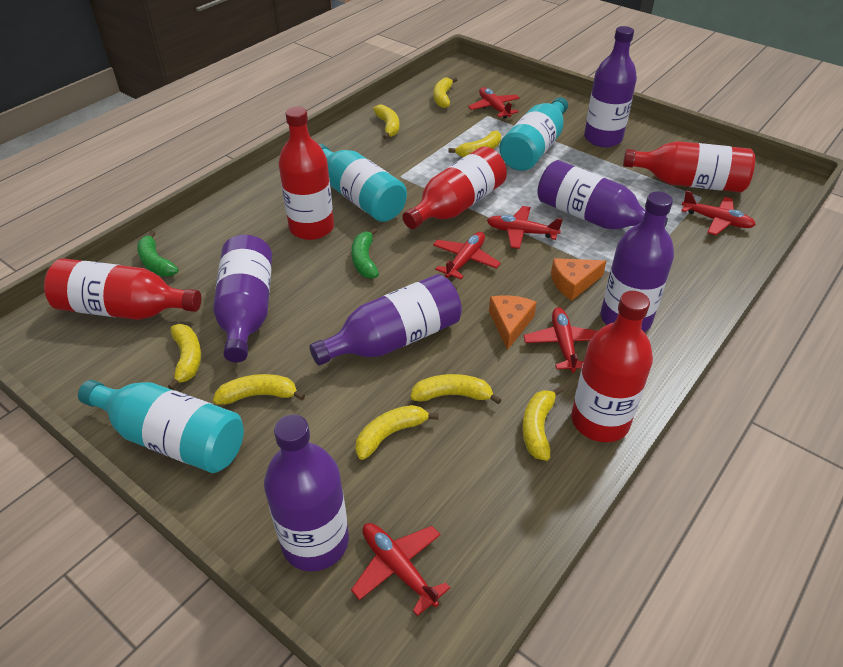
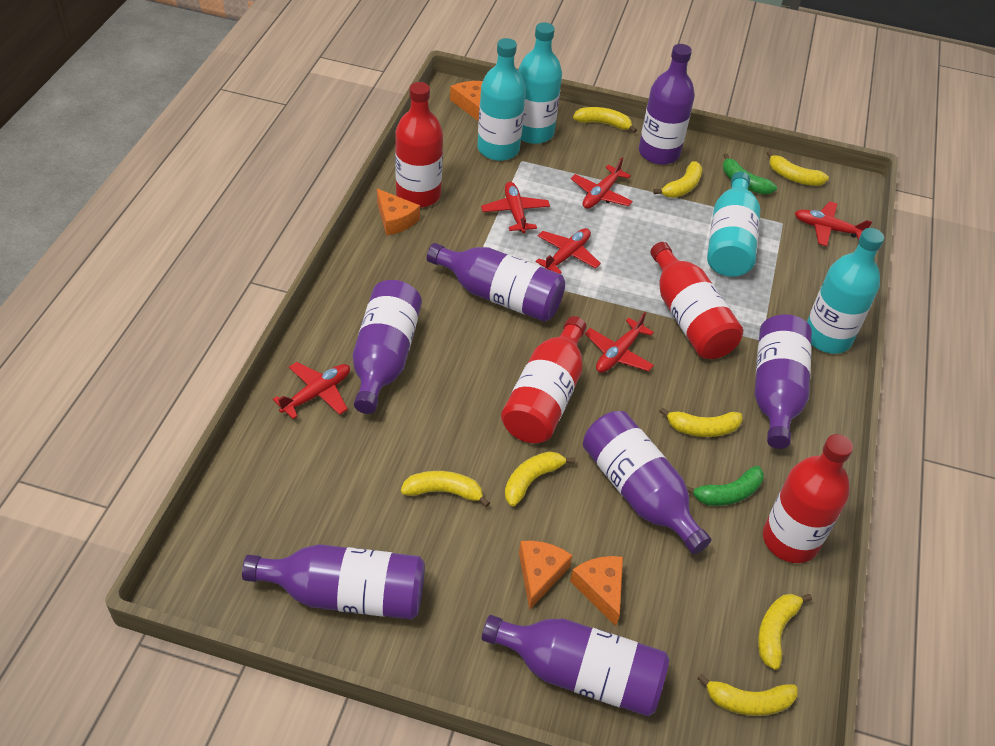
orange cheese: [489,295,537,350] [551,258,606,301] = 2 -> [377,189,420,235] [450,81,483,121] [519,541,573,610] [570,556,623,626] = 4
purple bottle: [213,235,272,363] [264,414,349,571] [309,274,462,366] [537,160,668,229] [584,26,637,147] [601,191,674,332] = 6 -> [242,544,425,620] [353,280,422,414] [427,243,565,322] [482,615,669,716] [583,411,711,554] [639,44,695,165] [755,314,812,449] = 7
red bottle: [44,259,201,320] [278,107,334,240] [402,146,507,229] [571,291,653,442] [623,141,755,192] = 5 -> [395,82,443,208] [501,316,586,443] [650,242,743,359] [763,434,853,563] = 4
turquoise bottle: [78,380,244,473] [319,144,407,222] [499,97,568,171] = 3 -> [477,38,526,161] [518,22,562,144] [707,172,760,277] [807,228,884,354] = 4

